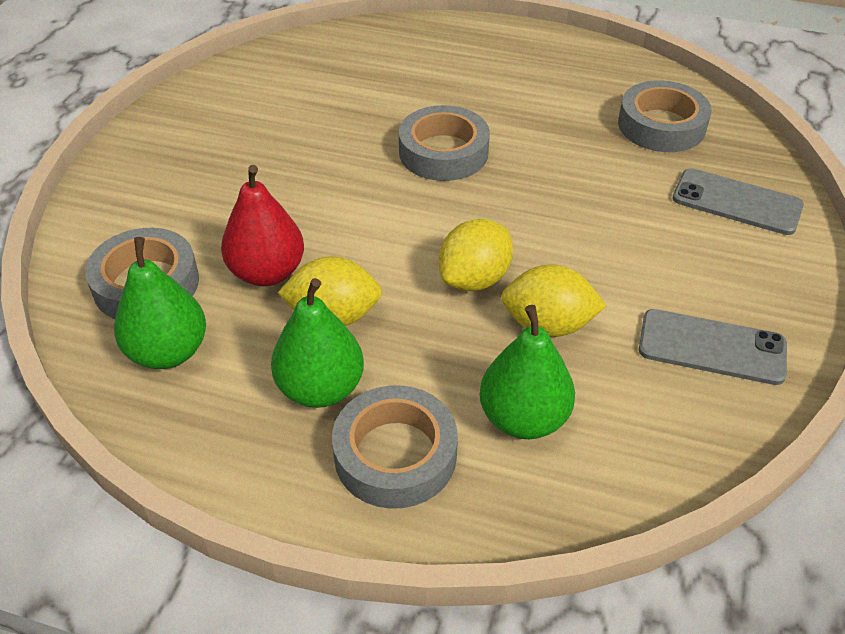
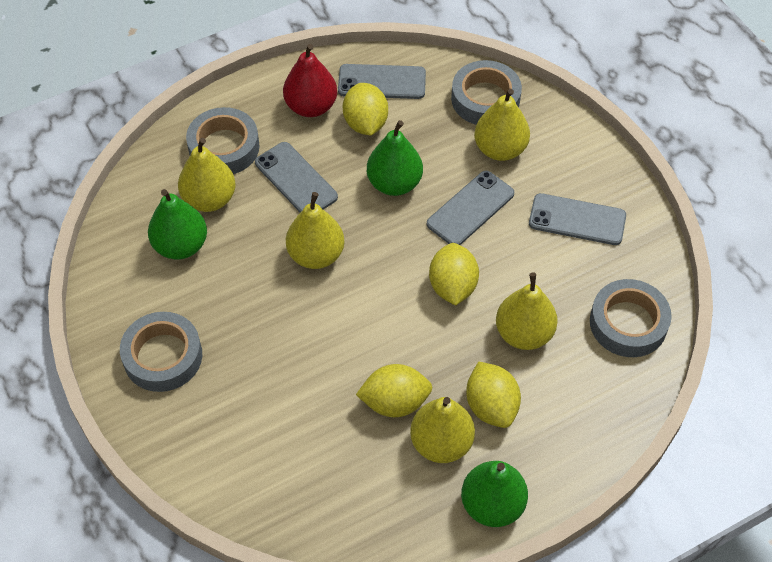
grey phone: [639,309,787,385] [672,168,804,235] = 2 -> [255,142,338,213] [338,64,426,99] [427,171,514,245] [529,193,626,245] = 4
yellow lemon: [278,256,382,326] [439,219,513,291] [501,265,607,337] = 3 -> [343,83,388,135] [356,364,432,417] [429,243,479,306] [466,361,521,428] = 4
yellow pear: none = 0 -> [178,138,236,212] [286,192,345,269] [410,397,475,463] [474,89,530,161] [496,273,558,350] = 5

